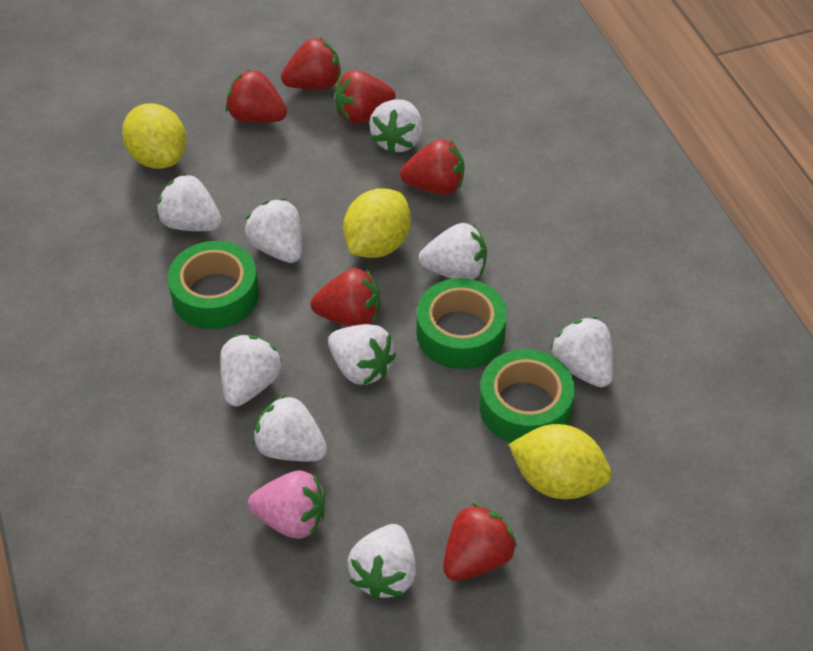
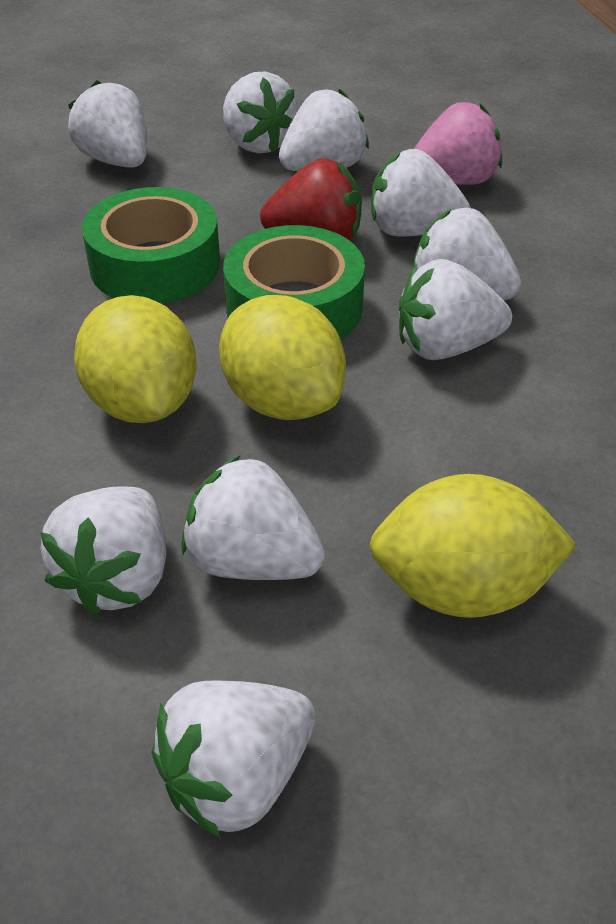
green tape: [168,241,259,329] [416,278,507,369] [479,349,575,443] = 3 -> [82,187,220,304] [223,225,365,340] = 2
red strawberry: [226,70,287,123] [281,38,341,89] [311,268,380,327] [335,70,395,124] [400,139,464,195] [443,503,517,581] = 6 -> [260,158,362,241] = 1

